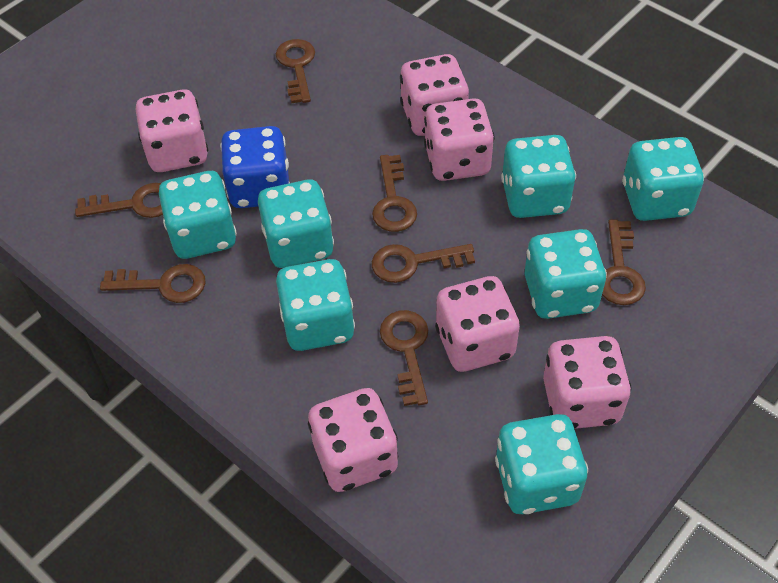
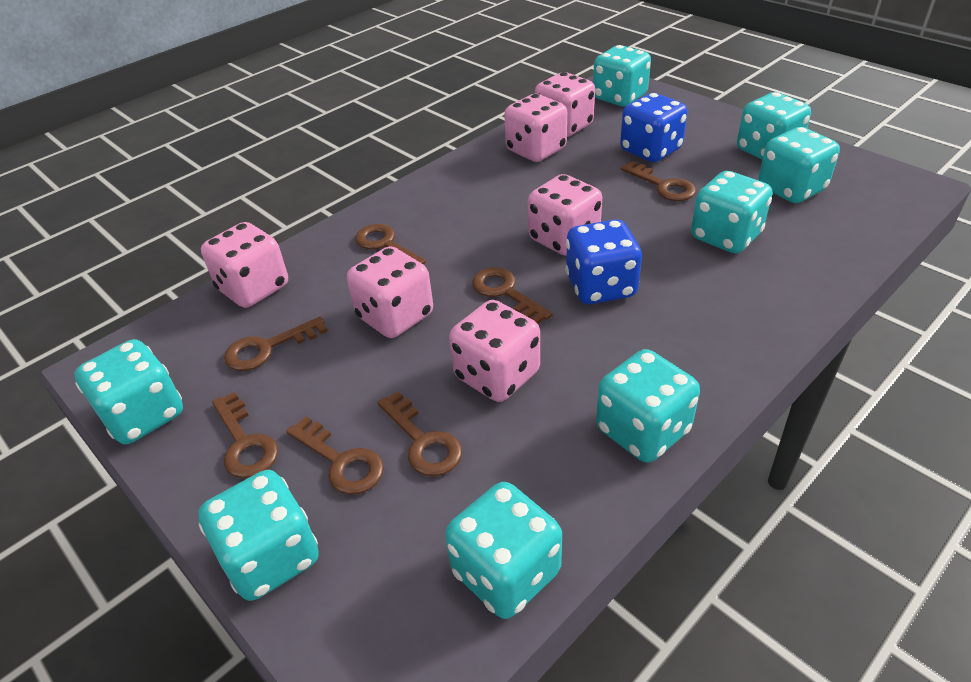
blue dice: [220,126,290,208] = 1 -> [565,219,642,304] [620,93,688,162] = 2
turquoise dice: [159,171,237,259] [258,180,334,268] [276,259,355,351] [495,414,588,514] [501,135,576,218] [525,229,607,319] [622,137,704,221] = 7 -> [74,339,183,444] [198,470,319,601] [445,482,562,619] [593,45,651,106] [596,349,700,463] [691,171,772,253] [737,92,811,159] [758,127,840,203] = 8

